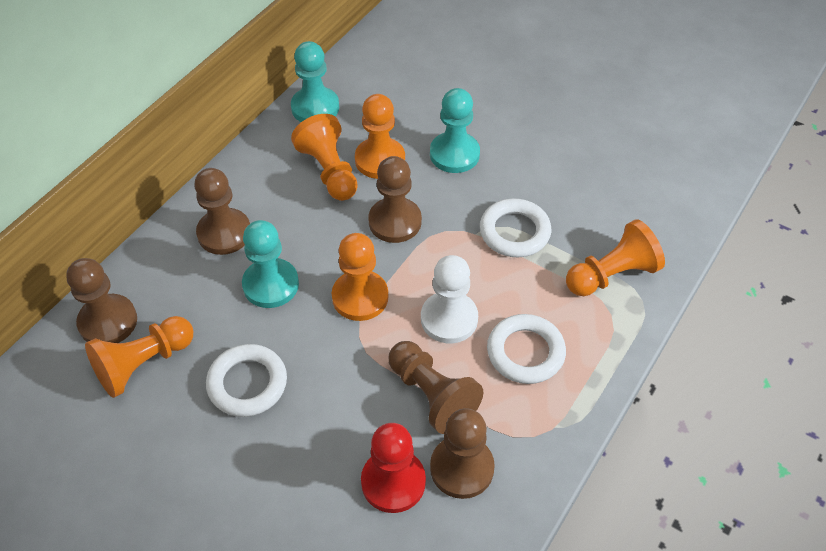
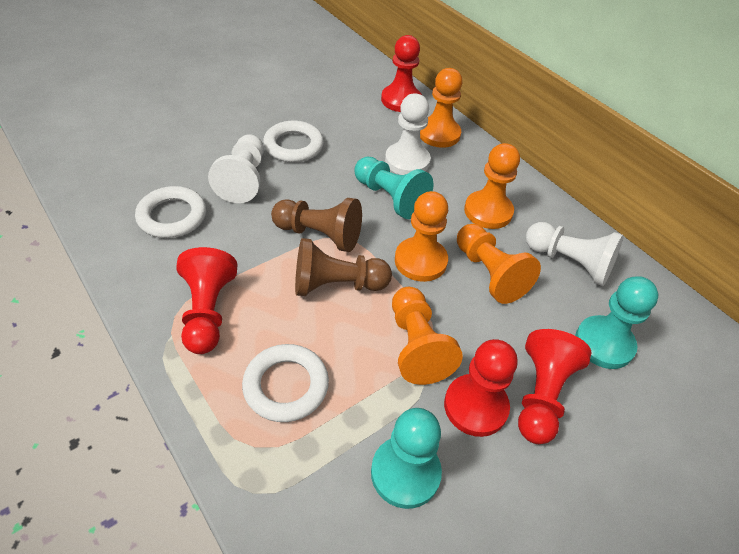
brown pawn: [66,258,137,343] [194,168,250,255] [368,156,422,243] [389,341,483,434] [430,408,495,499] = 5 -> [271,198,362,252] [295,238,392,296] = 2
red pawn: [361,423,426,513] = 1 -> [176,247,237,354] [381,35,422,112] [444,339,517,437] [518,329,592,444] = 4
white pawn: [421,255,478,343] = 1 -> [208,134,264,203] [385,93,431,175] [526,222,624,286] = 3

